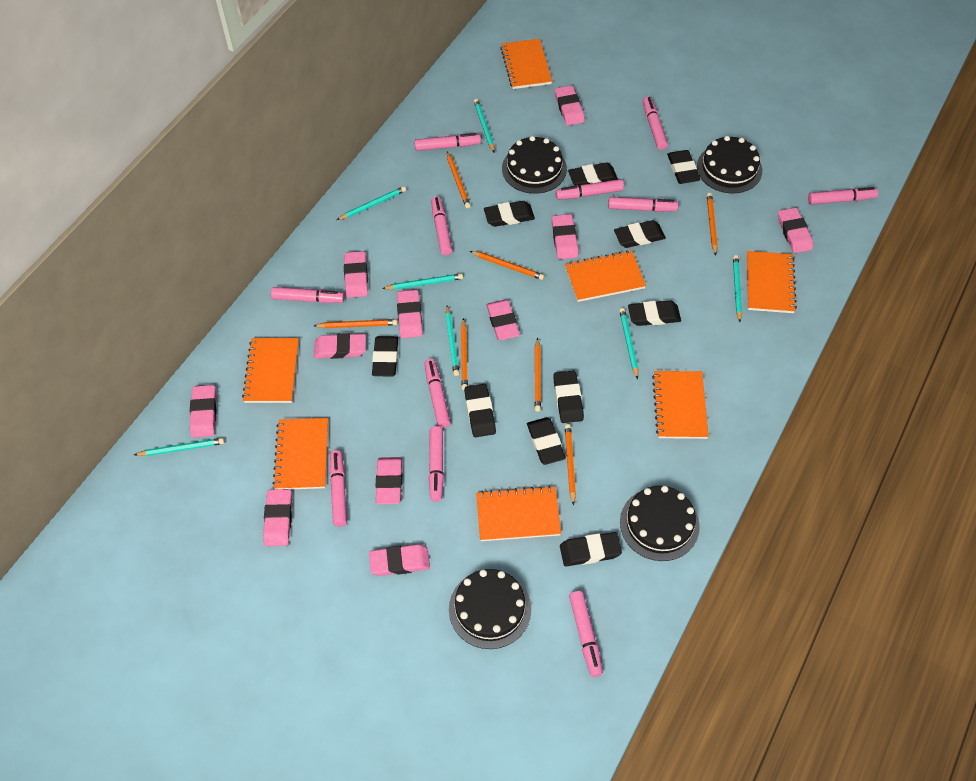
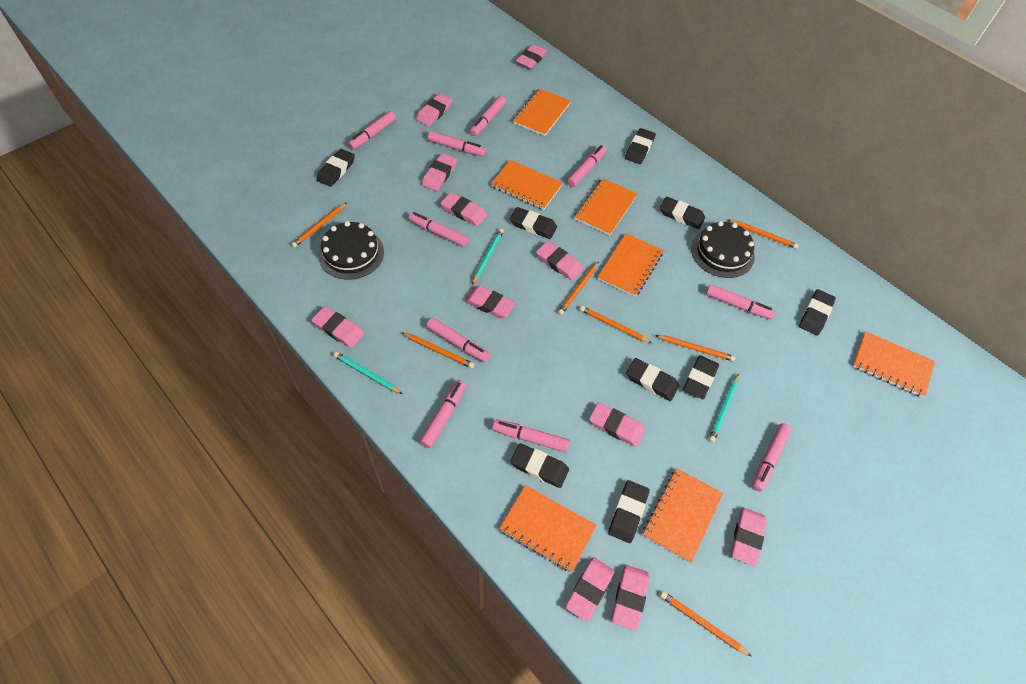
black cake: [449,569,531,649] [502,136,567,194] [620,486,700,561] [697,136,762,193] = 4 -> [318,221,384,280] [691,221,755,278] = 2
black eraser: [372,336,398,377] [464,384,496,437] [484,201,535,227] [527,417,566,465] [553,371,584,423] [560,532,622,566] [568,162,618,186] [614,220,666,248] [628,300,681,326] [667,150,700,184] = 10 -> [317,149,355,187] [510,207,557,239] [510,443,569,488] [608,480,650,543] [625,128,656,164] [626,358,679,401] [660,196,705,229] [683,355,719,399] [799,289,836,336] = 9
pink marker: [271,287,344,303] [330,450,347,527] [414,133,481,151] [424,359,451,428] [429,426,444,502] [431,196,453,256] [555,179,624,200] [569,591,603,677] [608,197,678,212] [643,97,668,150] [808,187,878,205] = 11 -> [348,111,396,150] [409,212,468,247] [420,380,467,448] [426,318,490,362] [428,131,486,156] [470,96,506,136] [492,419,570,452] [567,145,606,187] [706,284,776,319] [752,423,792,492] = 10
turquoise pencil: [134,438,224,456] [337,186,406,220] [382,273,463,290] [445,306,460,376] [474,99,495,152] [619,308,638,379] [733,255,742,322] = 7 -> [334,352,403,394] [472,229,504,285] [709,373,739,442] = 3

